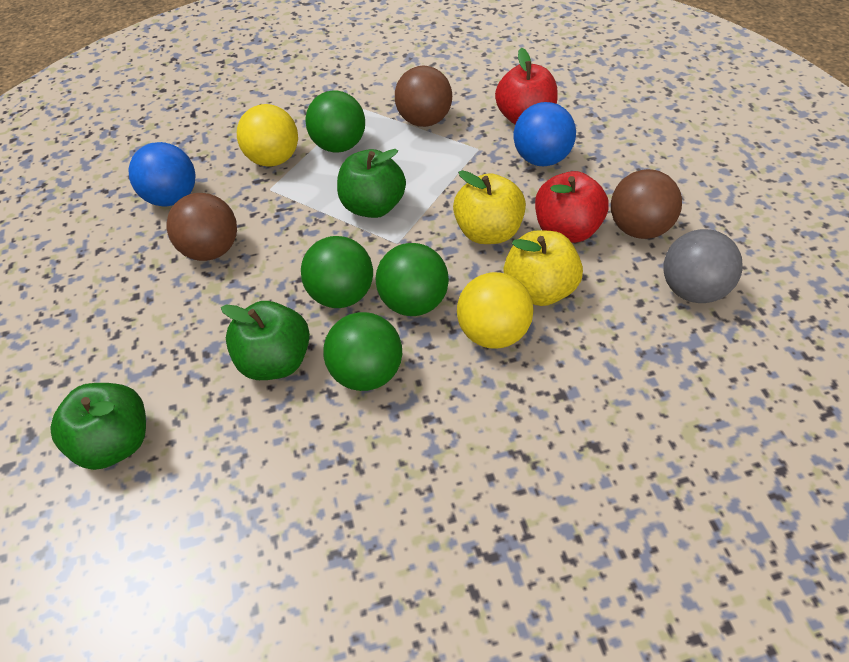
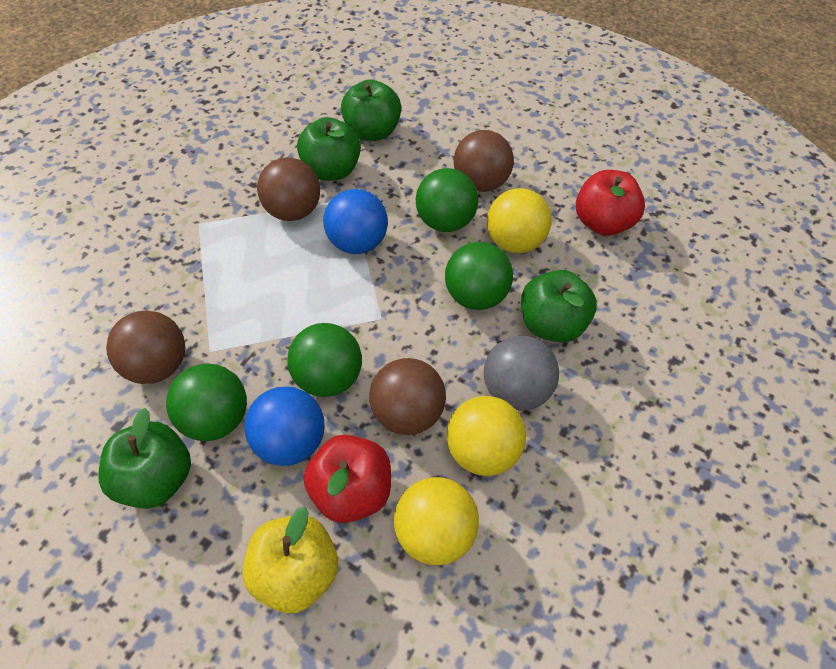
brown ball: [166,193,237,261] [395,66,452,127] [611,169,682,239] = 3 -> [106,310,185,384] [257,157,320,221] [369,358,446,435] [454,130,514,192] = 4
green apple: [50,383,146,470] [221,301,310,380] [337,149,406,218] = 3 -> [99,408,191,509] [297,117,361,181] [341,79,401,141] [521,270,597,342] = 4
yellow apple: [453,170,526,244] [504,230,583,306] = 2 -> [242,507,338,613] = 1
yellow ball: [237,104,298,166] [457,272,534,349] = 2 -> [394,477,479,565] [447,396,526,476] [487,188,552,253] = 3

